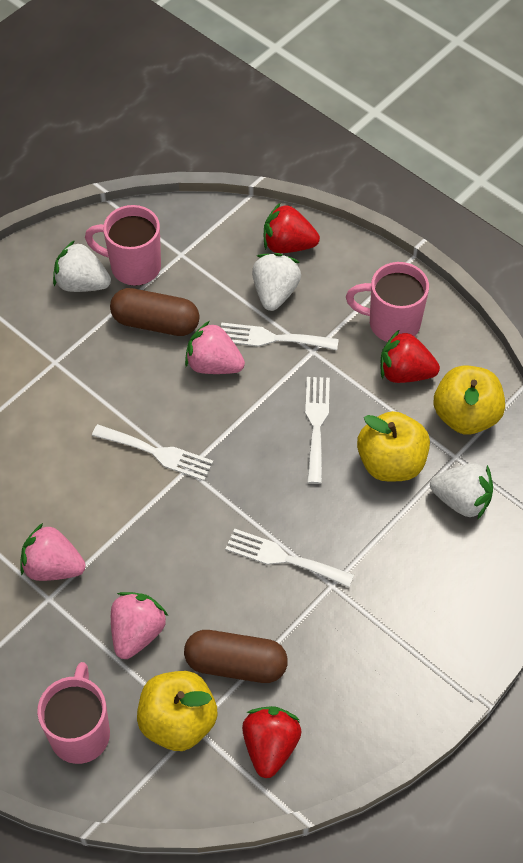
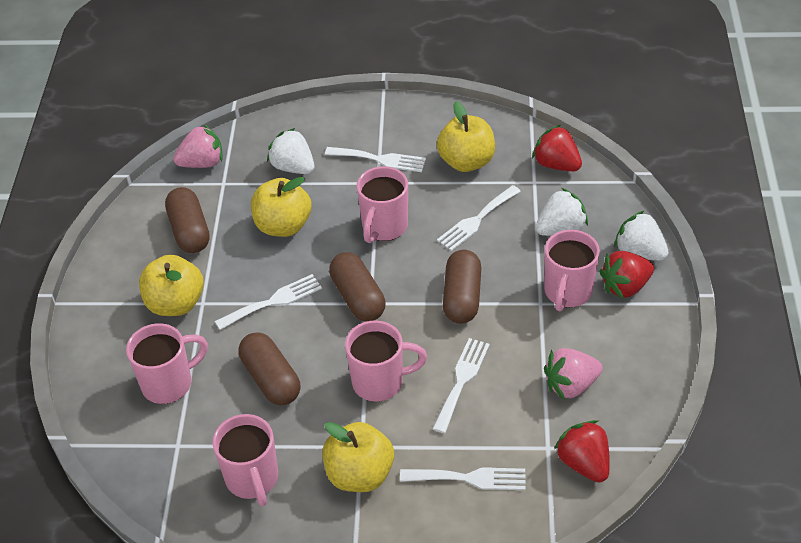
brown capsule: [110,288,200,336] [184,630,288,683] = 2 -> [165,187,210,253] [239,332,300,405] [329,252,386,321] [443,250,481,324] = 4
pink mug: [37,662,110,764] [85,205,161,286] [346,262,429,342] = 3 -> [126,323,208,404] [212,414,278,506] [345,320,427,402] [357,166,408,243] [544,230,600,312] = 5
pink strawberry: [20,523,86,581] [111,592,168,659] [185,321,245,374] = 3 -> [173,125,223,168] [544,348,602,400] = 2
white fork: [92,424,213,481] [221,322,339,350] [225,528,354,587] [305,377,330,484] = 4 -> [215,274,322,330] [325,147,426,172] [400,467,526,490] [433,338,490,433] [437,185,521,251] = 5
yellow apple: [137,671,217,751] [357,411,430,482] [434,365,505,435] = 3 -> [139,254,204,316] [251,177,312,237] [322,422,394,492] [437,101,495,172] = 4

